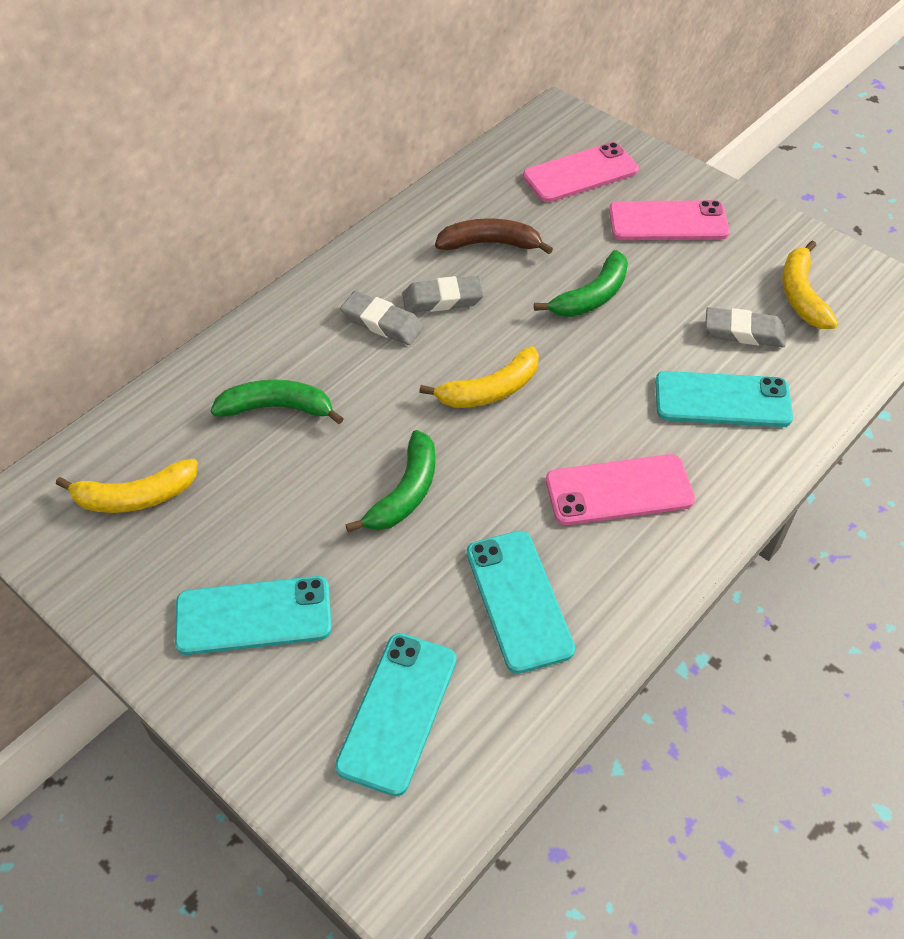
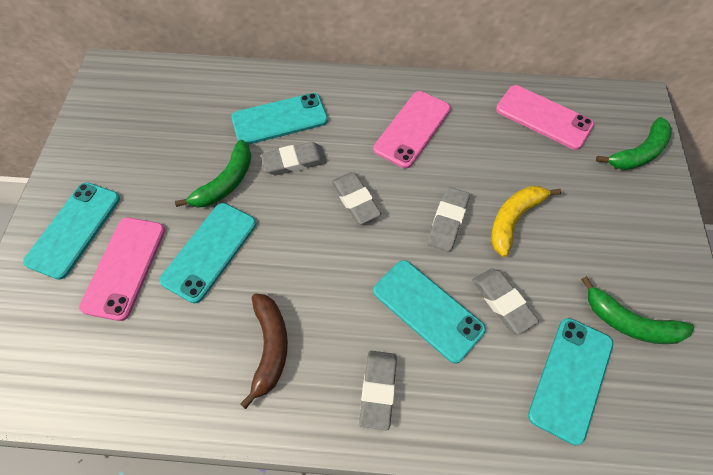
grey eraser: [340,291,423,345] [402,276,484,313] [705,307,785,347] = 3 -> [261,142,327,175] [331,172,382,224] [359,351,397,430] [427,187,470,252] [472,269,539,334] = 5
turquoise phone: [175,576,332,655] [335,633,457,796] [467,531,575,674] [655,371,793,427] = 4 -> [23,182,120,280] [159,203,256,303] [231,93,328,145] [373,260,486,364] [528,318,613,445] = 5
yellow banana: [56,458,198,513] [419,346,539,408] [782,241,838,329] = 3 -> [491,186,561,257] = 1

